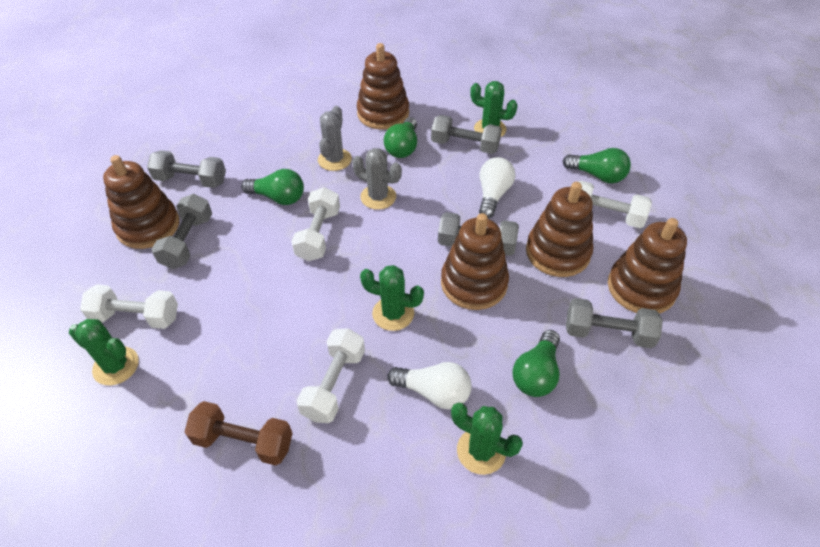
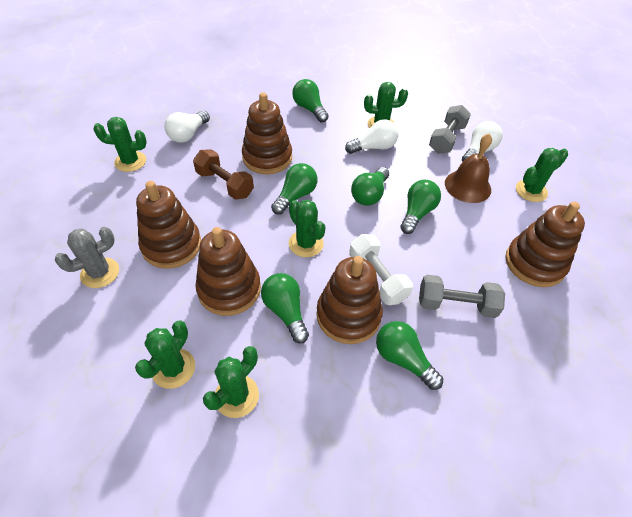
brown bell: none = 0 -> [445,133,492,203] = 1
green cactus: [69,319,139,385] [360,265,424,331] [451,403,523,475] [470,81,518,137] = 4 -> [93,117,147,172] [135,321,195,389] [203,346,259,418] [289,200,326,257] [364,82,408,128] [516,148,568,202] = 6
green light bulb: [241,169,304,205] [384,117,417,158] [513,330,560,397] [563,148,631,183] = 4 -> [261,273,309,343] [271,163,317,215] [292,79,329,123] [351,167,389,206] [376,321,443,390] [400,180,441,234] = 6
grey cactus: [318,106,352,171] [352,148,402,210] = 2 -> [55,227,119,288] = 1
grey dumbbell: [147,150,226,188] [152,194,212,269] [431,115,502,154] [438,212,519,256] [566,298,663,348] = 5 -> [419,275,505,318] [429,105,471,154] = 2
white dumbbell: [80,284,178,329] [291,187,340,261] [297,328,365,423] [578,181,652,228] = 4 -> [349,234,413,305] = 1
white light bulb: [387,362,472,409] [479,157,515,218] = 2 -> [164,111,210,143] [345,119,398,154] [462,121,503,162] = 3

